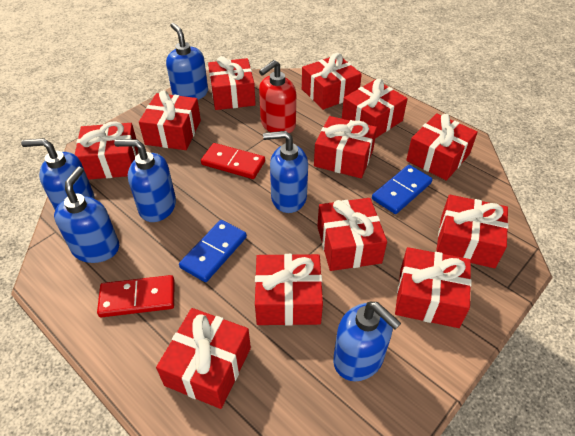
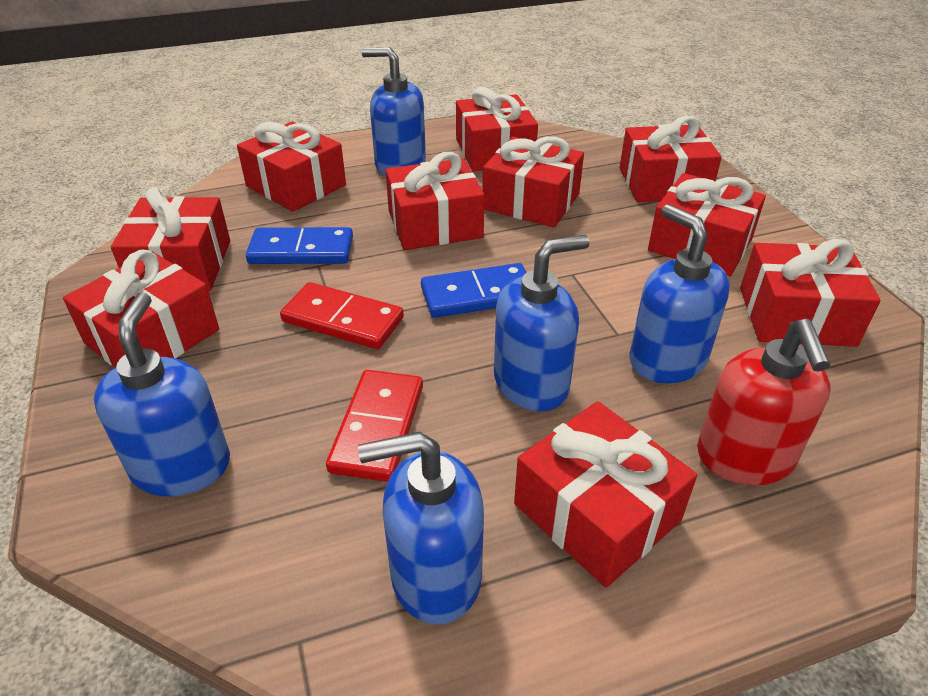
blue soap dispenser: [21,138,95,210] [54,167,119,263] [114,139,176,222] [166,23,208,100] [263,131,308,213] [333,302,401,381] = 6 -> [94,292,230,496] [358,432,484,624] [361,47,426,176] [494,234,590,412] [629,204,730,383] = 5
red gift: [75,121,138,180] [139,90,201,150] [156,308,251,409] [208,56,256,110] [255,254,323,326] [302,53,362,110] [314,116,377,178] [317,198,387,271] [342,79,408,138] [395,247,471,328] [406,113,478,181] [436,195,508,268] = 12 -> [63,250,219,367] [111,187,230,291] [237,121,346,212] [385,152,485,250] [456,87,538,172] [482,136,584,228] [514,401,697,588] [619,116,722,202] [648,173,766,276] [740,239,881,347] = 10

